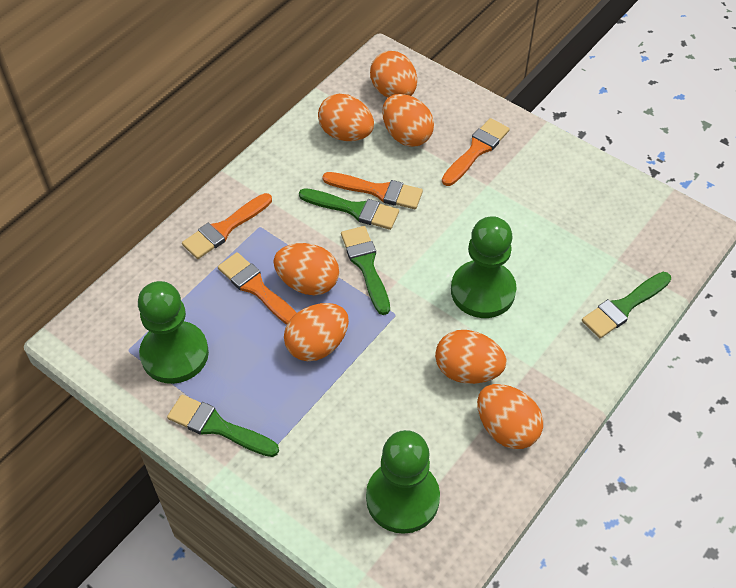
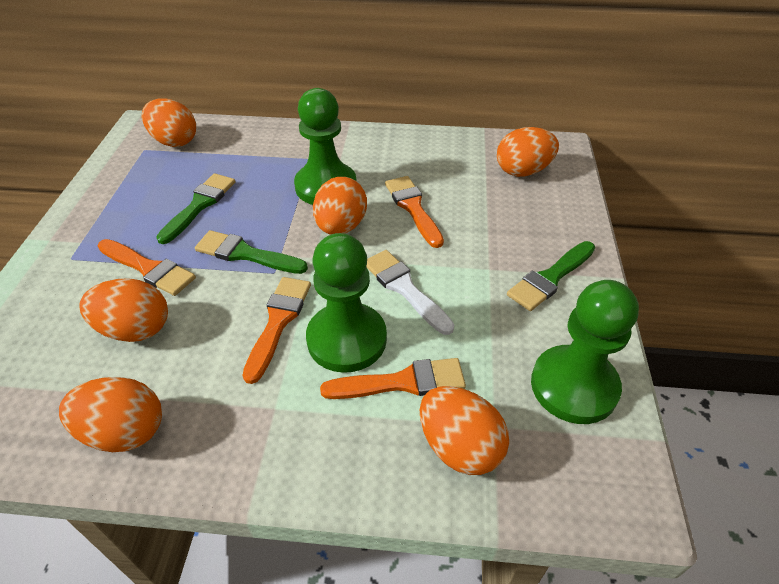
green brush: [167,395,279,457] [299,188,399,230] [341,226,390,315] [582,272,671,338] = 4 -> [156,173,235,244] [195,230,308,274] [507,241,595,311] = 3
orange egg: [273,243,339,295] [284,303,349,361] [318,94,374,141] [370,51,417,97] [382,94,434,147] [435,330,506,384] [477,384,543,449] = 7 -> [59,377,162,452] [79,278,168,342] [142,99,196,147] [313,177,367,235] [420,386,509,475] [497,127,559,177] = 6
white brush: none = 0 -> [366,250,454,335] = 1

